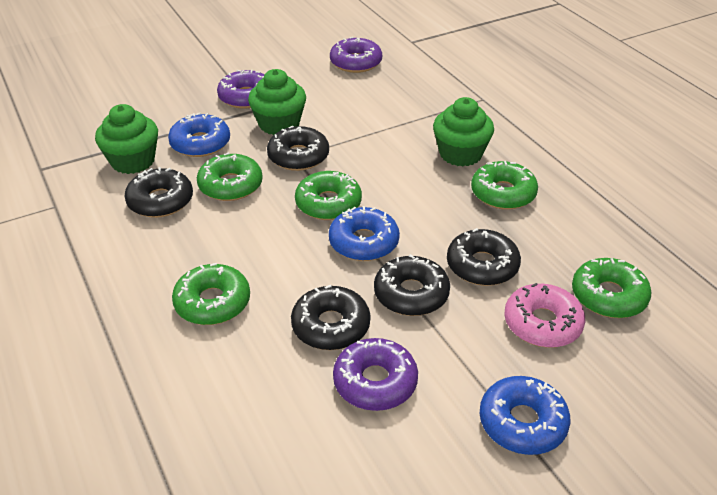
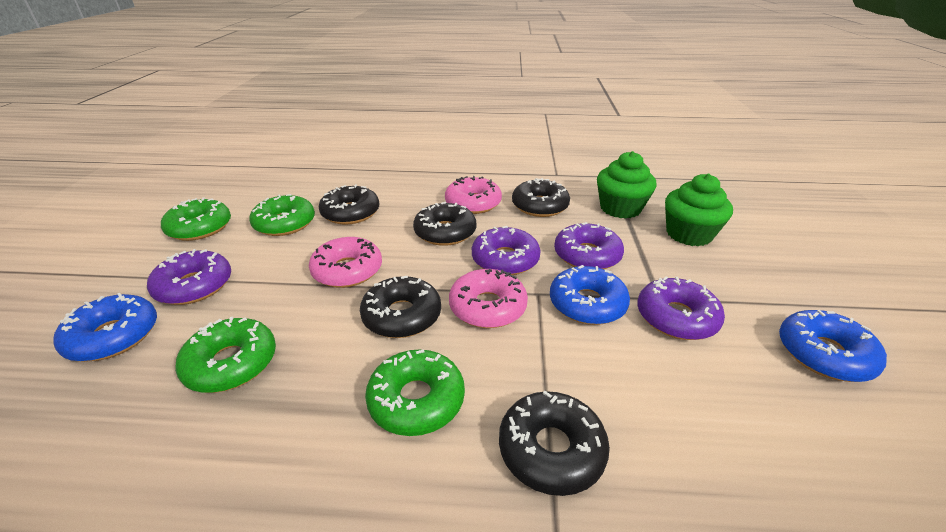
green cupcake: [95,104,158,174] [248,69,306,135] [433,97,494,167] = 3 -> [597,151,656,219] [665,174,733,246] = 2
green donut: [172,263,250,325] [197,152,263,201] [295,171,362,220] [471,161,538,210] [572,258,651,318] = 5 -> [161,197,231,241] [175,317,276,393] [249,194,315,236] [365,349,465,436] = 4
pink donut: [504,283,585,348] = 1 -> [309,237,382,288] [445,176,502,214] [449,269,528,328] = 3
purple donut: [217,70,265,109] [330,37,382,73] [333,338,418,411] = 3 -> [147,249,231,305] [472,226,541,275] [554,222,624,269] [637,277,725,340] = 4

